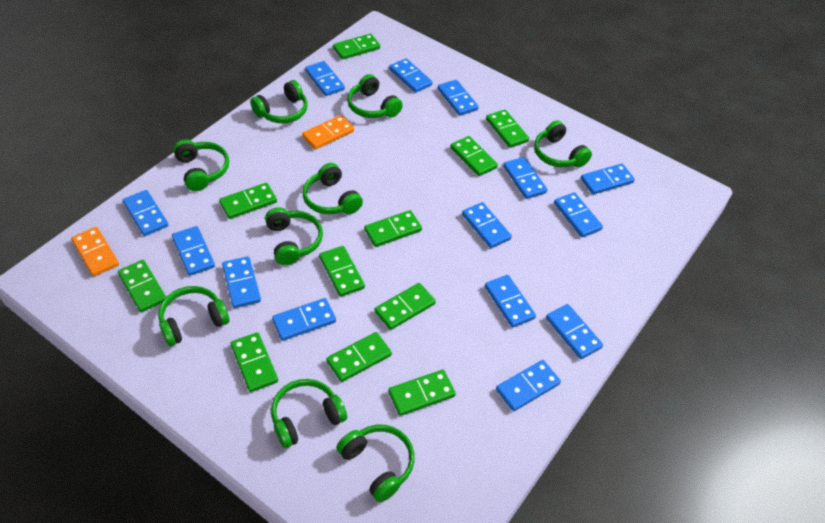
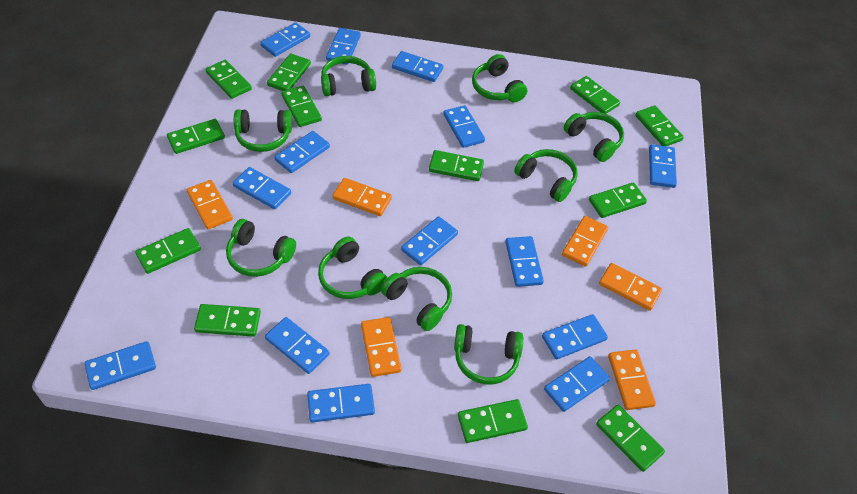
green domino: [118,260,166,312] [219,183,277,219] [231,332,278,392] [319,246,365,297] [326,332,392,382] [333,33,380,60] [364,210,422,247] [374,283,436,330] [388,370,456,416] [450,136,498,176] [486,110,529,148] = 11 -> [135,228,201,274] [167,119,225,154] [194,304,261,337] [206,60,252,99] [267,53,311,91] [281,86,322,127] [429,150,484,181] [458,399,528,443] [570,76,620,114] [589,182,647,218] [596,405,665,472] [635,105,684,146] = 12
orange domino: [71,227,119,276] [302,115,354,150] = 2 -> [187,180,233,229] [333,178,392,216] [361,317,402,377] [562,216,608,267] [599,263,662,311] [608,349,656,410] = 6

